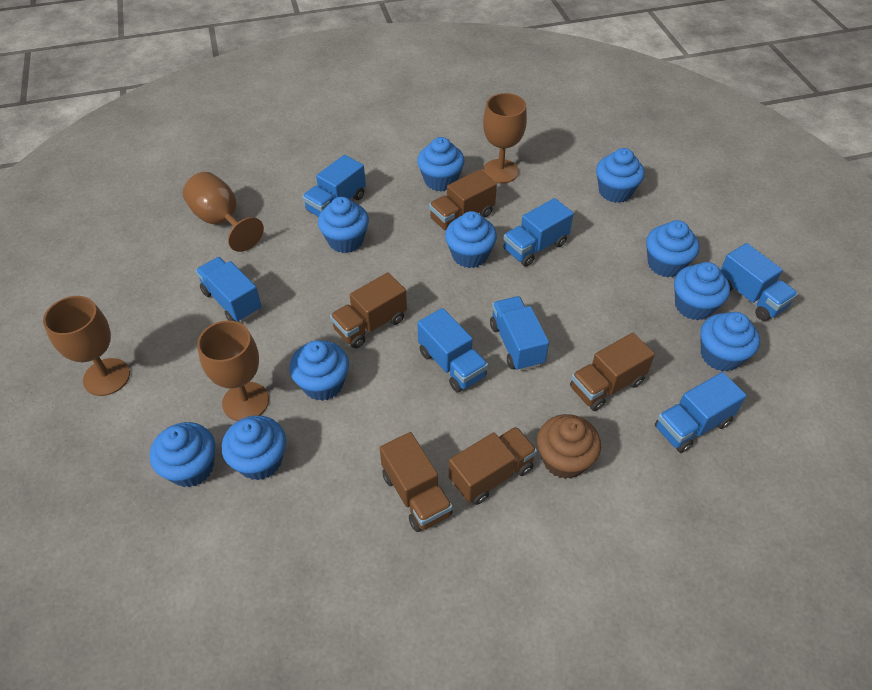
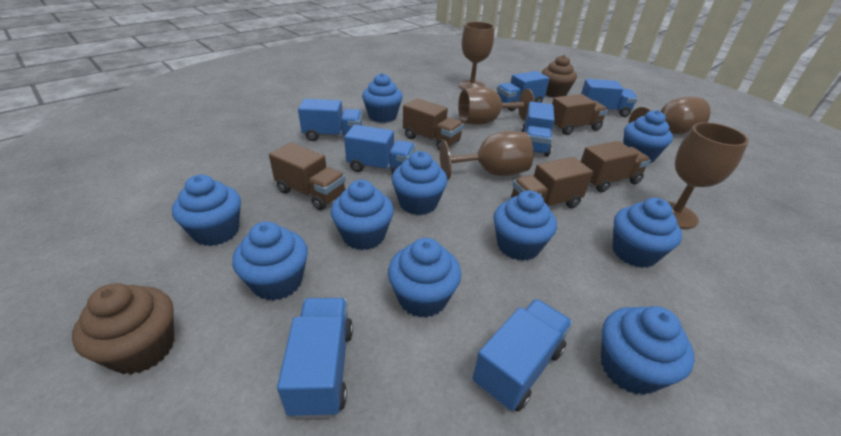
brown cupcake: [537,414,601,479] = 1 -> [72,283,175,375] [541,55,577,98] = 2
brown goblet: [43,296,130,396] [183,172,264,252] [197,320,269,421] [483,93,527,184] = 4 -> [440,131,533,180] [458,87,535,125] [459,22,494,89] [629,97,710,134] [667,122,749,229] = 5

